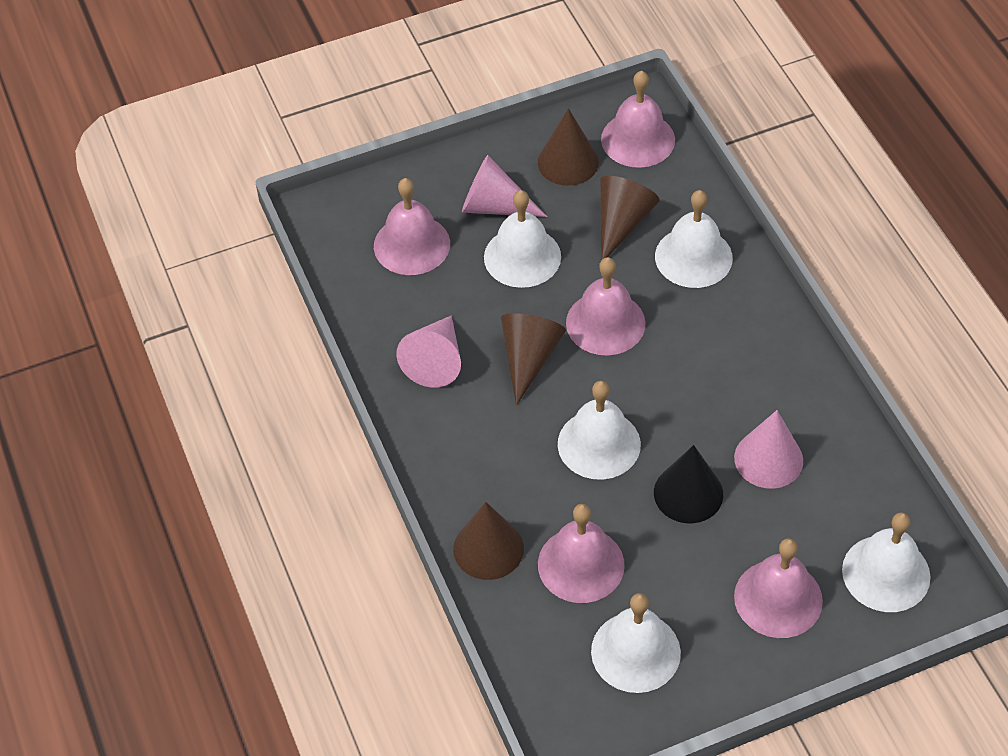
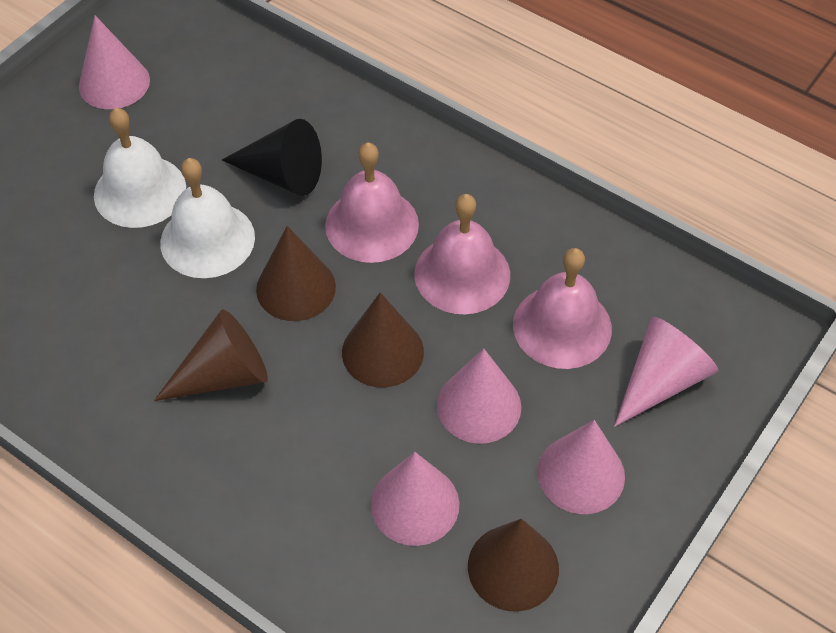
pink bell: [374,178,450,275] [538,504,625,603] [566,257,646,355] [601,71,675,168] [734,538,823,638] = 5 -> [325,143,419,263] [414,194,510,314] [513,248,612,369] = 3
pink cone: [396,315,461,388] [462,155,547,217] [734,410,803,489] = 3 -> [79,15,150,109] [371,452,459,546] [437,349,521,444] [537,420,625,514] [614,317,718,427] = 5
white bell: [484,190,561,288] [558,381,641,480] [591,593,681,693] [655,190,733,288] [842,512,931,612] = 5 -> [94,108,186,228] [160,158,255,278] = 2

